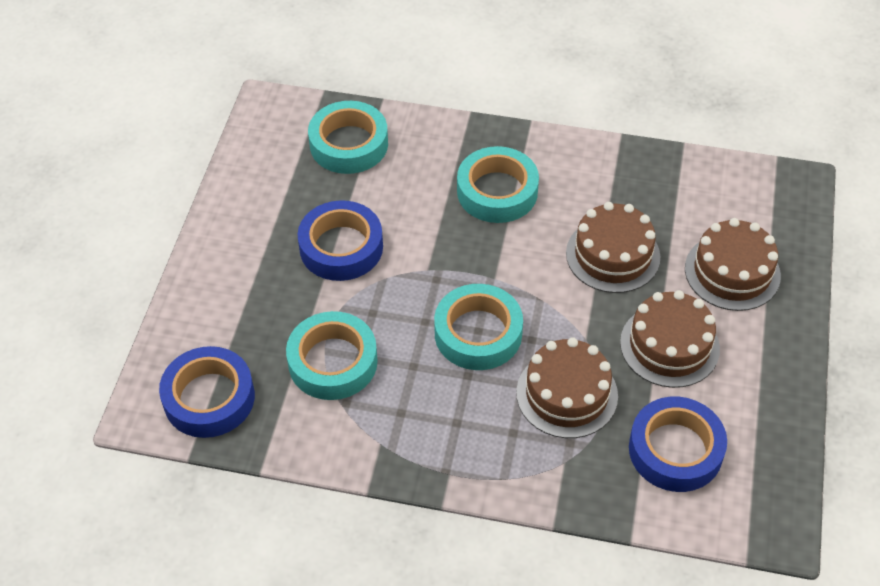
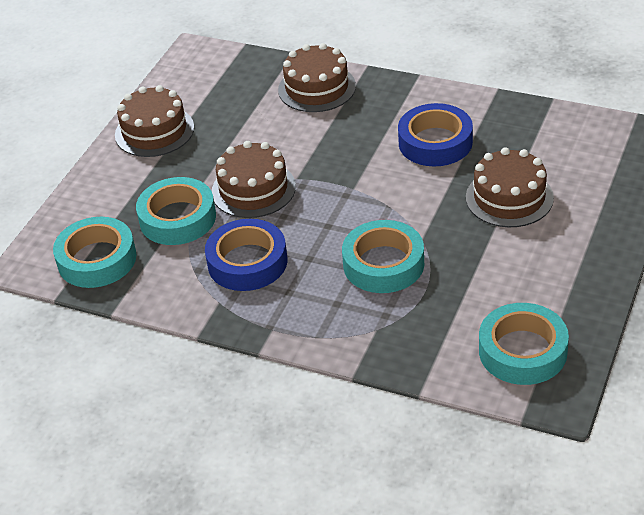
blue tape: [159,346,255,438] [298,200,383,281] [629,397,727,492] = 3 -> [205,219,287,291] [398,103,473,166] = 2

